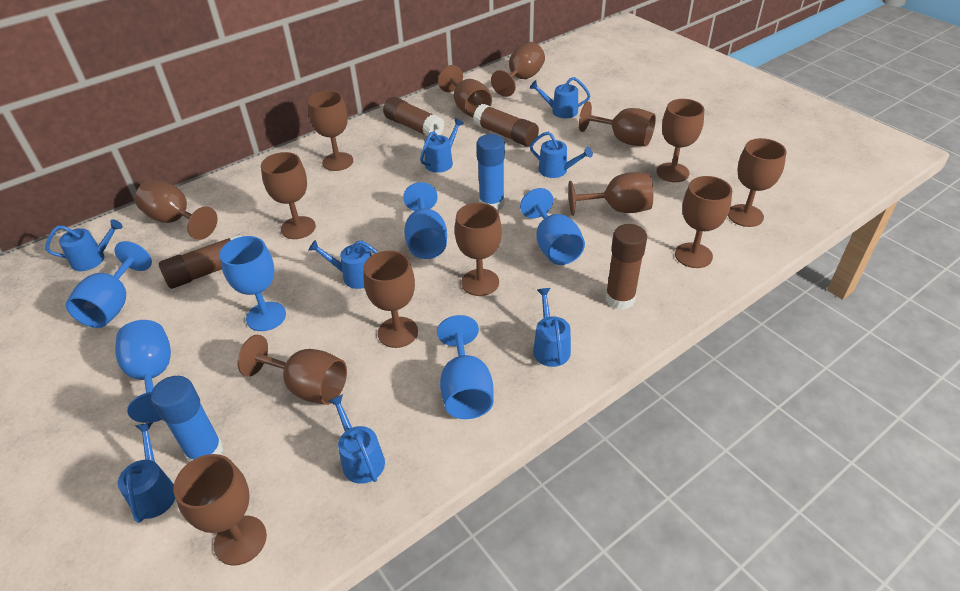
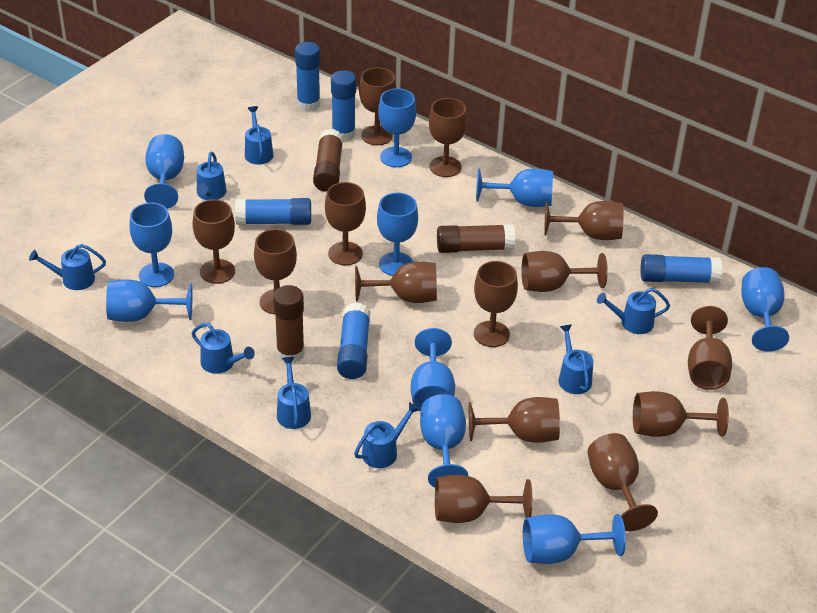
blue glue stick: [151,376,224,462] [476,134,505,211] = 2 -> [235,198,311,225] [295,42,320,112] [331,70,356,141] [337,303,370,379] [640,254,722,284] = 5
blue goblet: [66,241,152,328] [115,320,171,423] [220,236,286,331] [403,182,447,259] [437,315,494,419] [520,188,585,265] = 6 -> [106,279,192,322] [129,203,174,287] [144,134,184,209] [377,193,418,276] [378,88,416,167] [411,328,455,412] [420,394,468,488] [476,168,553,207] [523,514,626,564] [742,267,789,352] = 10
brown glue stick: [159,234,242,289] [383,97,444,137] [473,104,539,147] [605,224,647,310] = 4 -> [273,285,305,363] [313,129,343,192] [437,224,515,253] = 3

